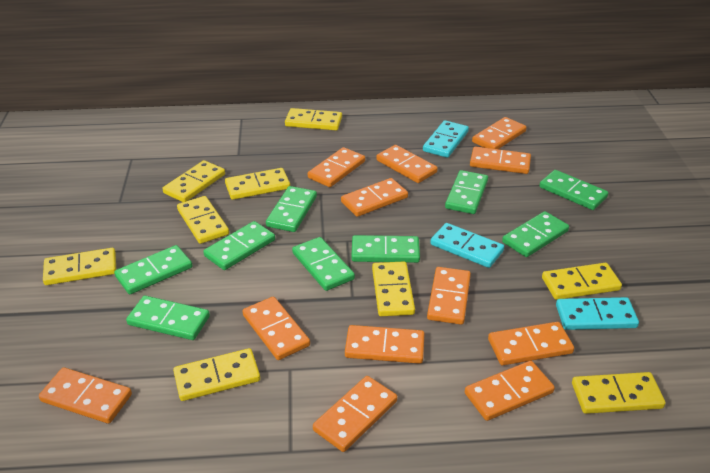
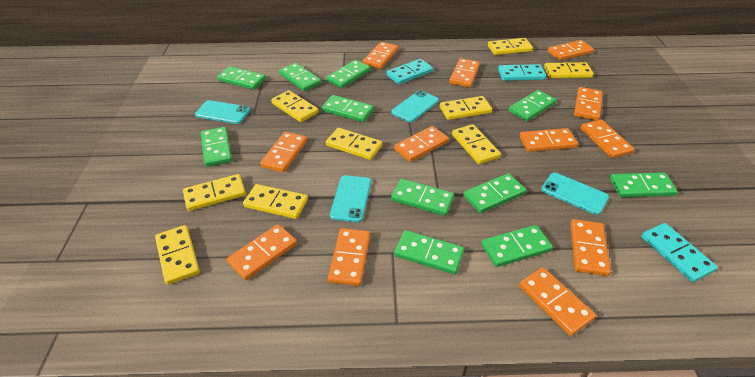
green domino: [114,245,192,294] [126,296,210,340] [203,221,275,270] [266,186,317,232] [292,237,355,291] [351,235,420,263] [445,170,488,214] [502,211,569,257] [539,170,608,210] = 9 -> [201,127,232,167] [217,66,266,90] [279,63,321,91] [322,95,374,122] [326,60,371,88] [391,179,454,216] [394,230,464,275] [463,173,526,213] [481,225,553,267] [509,90,556,121] [610,173,678,197] = 11
turquoise phone: none = 0 -> [195,100,250,124] [330,175,371,222] [391,90,439,122] [541,173,609,215] = 4

